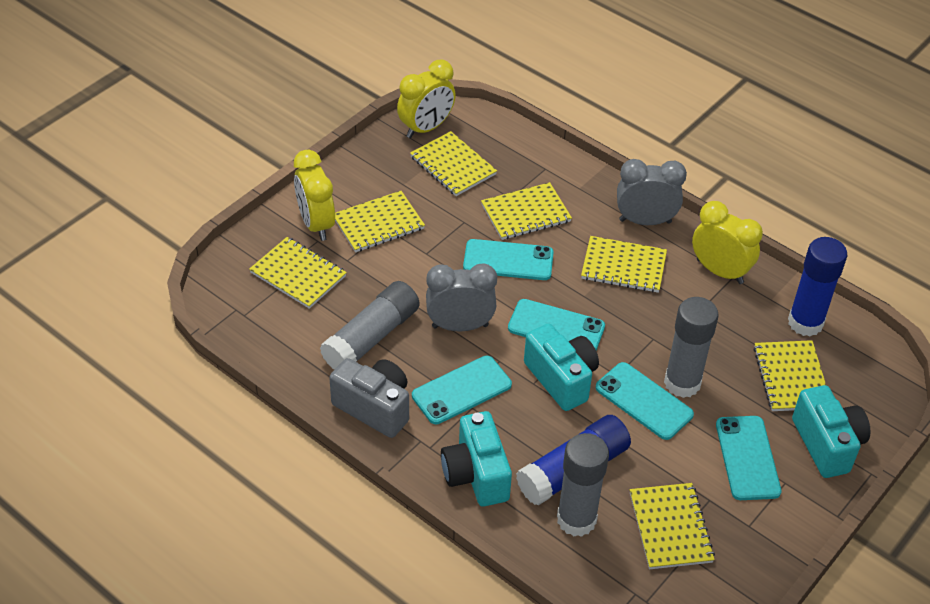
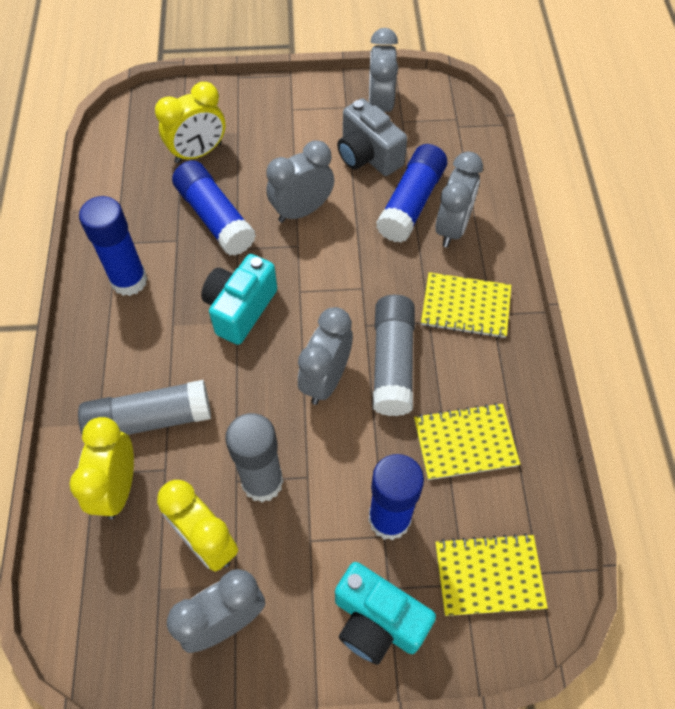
blue glue stick: [516,415,631,506] [788,237,847,336] = 2 -> [79,196,148,296] [172,160,256,256] [368,454,424,540] [376,144,447,242] = 4
grey clock: [426,264,497,331] [617,159,687,225] = 2 -> [167,569,265,653] [266,140,334,223] [298,307,353,405] [369,28,398,112] [435,151,483,247] = 5
turquoise camera: [441,411,512,506] [524,323,599,411] [792,385,871,478] = 3 -> [201,254,277,345] [335,562,436,665] = 2
turquoise phone: [412,356,512,424] [463,239,554,280] [508,299,605,351] [596,362,694,440] [716,416,782,500] = 5 -> none = 0
yellow notebook: [249,237,347,309] [335,191,425,252] [410,131,497,196] [481,182,572,240] [581,236,667,293] [630,483,715,569] [754,340,826,411] = 7 -> [414,403,520,480] [421,272,511,338] [435,534,548,616] = 3

